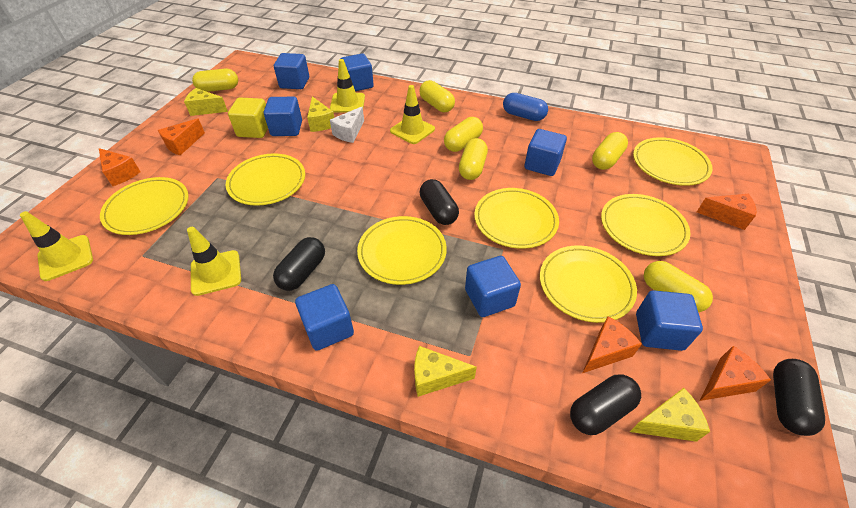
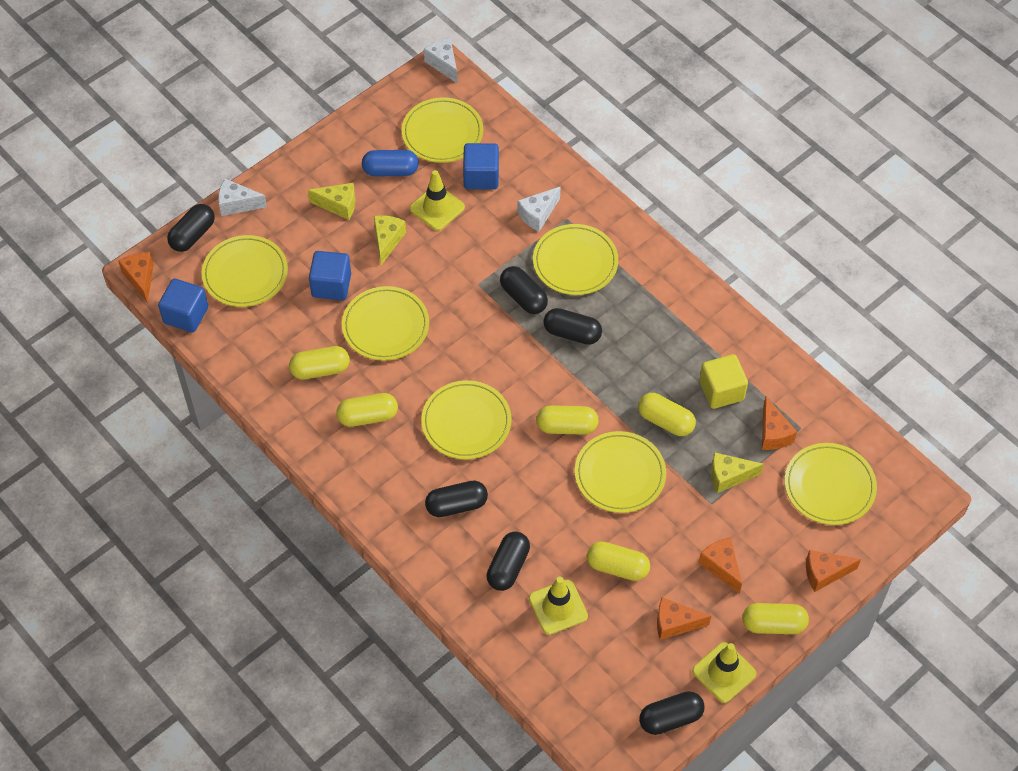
black capsule: [273,237,325,291] [420,179,459,225] [570,374,641,435] [773,359,825,436] = 4 -> [167,204,215,252] [425,481,488,517] [486,531,530,591] [500,266,548,314] [543,308,602,345] [639,691,705,735] = 6
blue cube: [264,97,302,136] [274,53,309,89] [295,284,354,351] [341,53,374,91] [465,256,521,317] [524,129,567,176] [636,290,703,351] = 7 -> [158,279,208,333] [309,251,351,300] [463,143,499,189] = 3
white cheese: [330,107,364,143] = 1 -> [218,179,267,216] [424,38,458,84] [518,187,560,232] = 3
yellow cheese: [184,88,228,116] [307,96,334,132] [414,346,477,397] [630,388,710,442] = 4 -> [308,183,355,220] [374,215,406,265] [711,452,764,493] = 3
yellow traffic cone: [20,211,93,281] [187,227,241,296] [330,59,365,113] [390,85,435,144] = 4 -> [410,170,465,231] [529,577,588,635] [692,642,756,703] = 3

